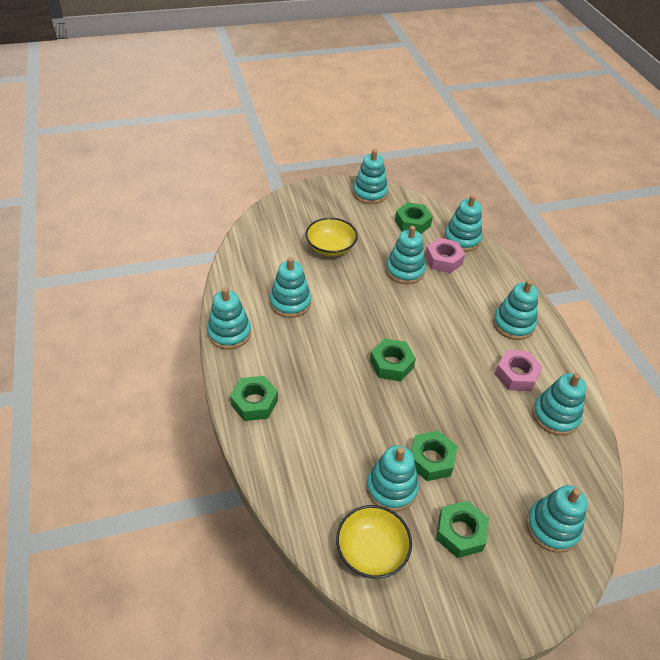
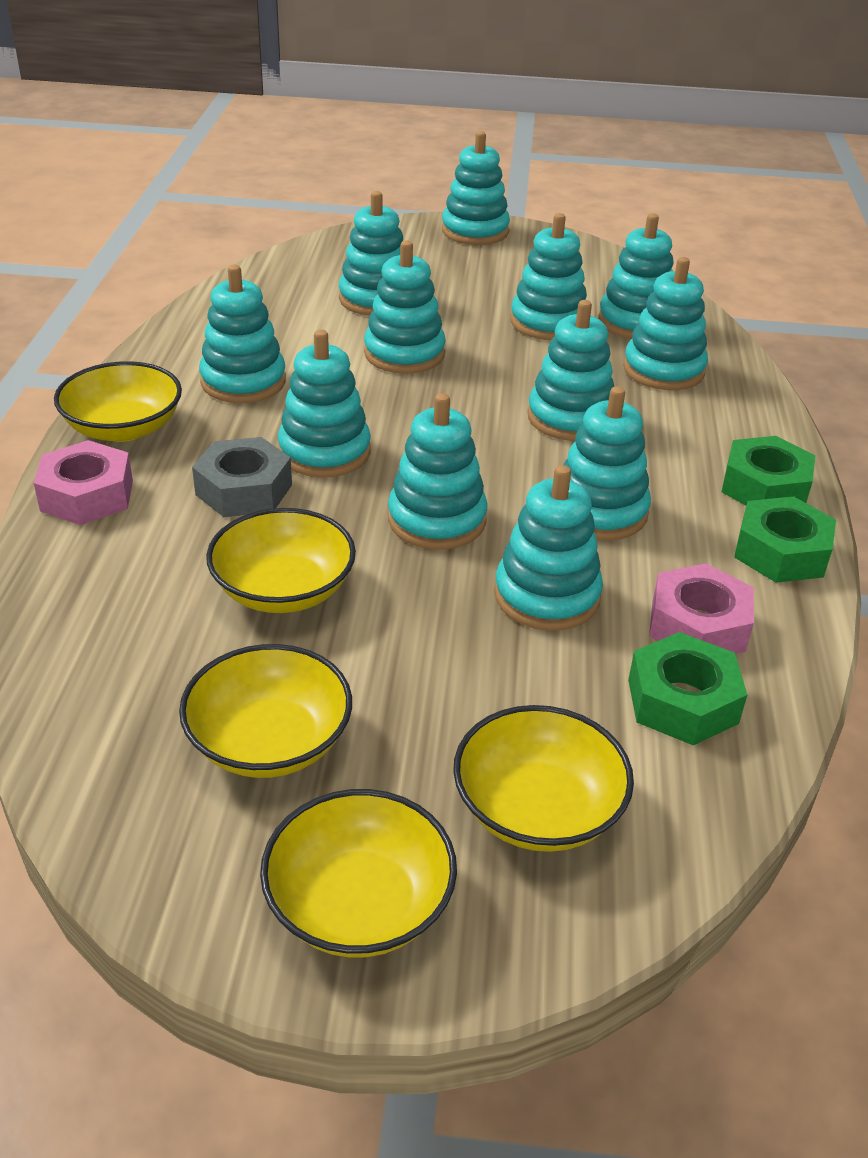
green nut: [230,376,278,421] [370,339,416,381] [395,202,433,234] [411,431,457,481] [436,501,489,558] = 5 -> [628,632,748,745] [722,436,815,505] [734,497,836,583] = 3
grey nut: none = 0 -> [192,437,292,517] = 1
turquoise stacking toy: [207,287,251,350] [270,257,311,318] [353,149,388,204] [366,445,419,512] [386,226,426,284] [444,195,482,252] [493,280,538,340] [526,485,587,553] [533,373,586,436] = 9 -> [199,265,286,403] [278,330,371,477] [339,191,403,316] [364,240,446,374] [388,393,488,550] [442,131,510,245] [494,465,603,631] [510,213,587,340] [527,300,614,441] [563,386,651,540] [598,213,674,339] [623,257,708,390] = 12
yellow bowl: [305,218,358,256] [336,505,412,579] = 2 -> [54,361,182,442] [179,644,352,778] [206,508,356,613] [260,789,457,958] [453,705,634,852] = 5

